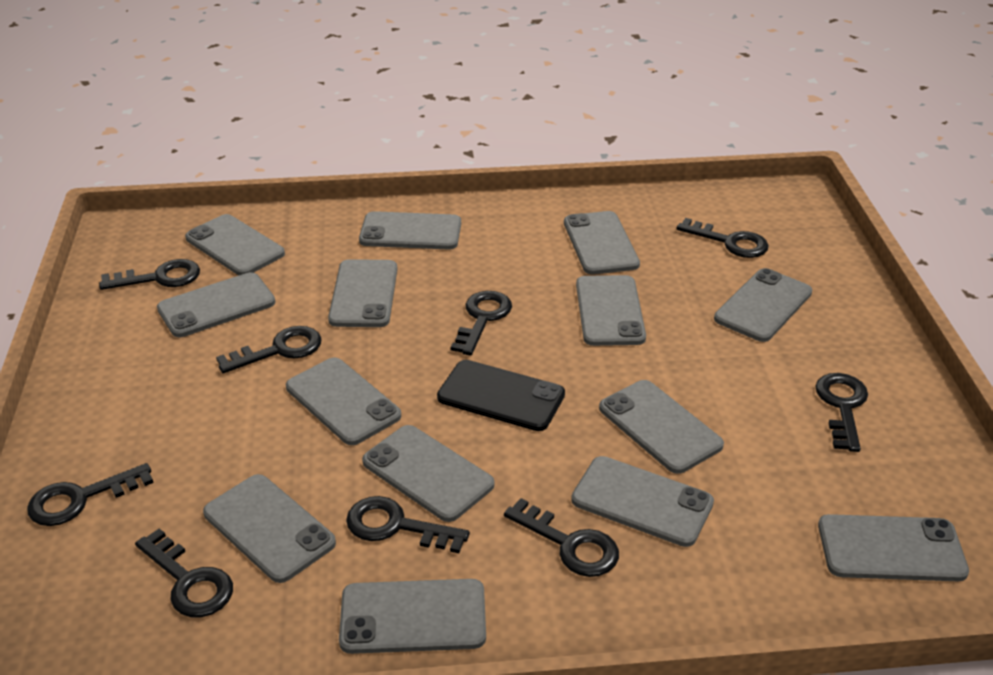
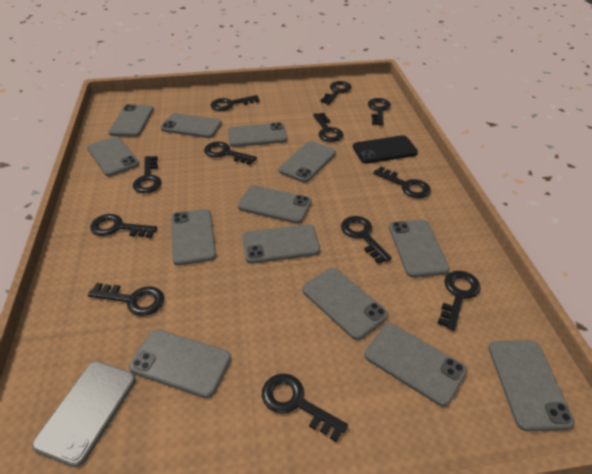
black key: [27,463,154,526] [99,259,200,290] [135,529,233,617] [216,326,322,373] [346,496,470,553] [451,291,512,356] [504,498,619,577] [677,218,769,258] [815,373,868,452] = 9 -> [88,283,164,316] [90,214,157,238] [133,156,162,193] [204,142,257,165] [211,95,260,111] [262,373,348,442] [313,112,343,142] [320,81,352,105] [341,216,392,264] [368,98,391,126] [373,167,431,198] [437,271,481,331] = 12

